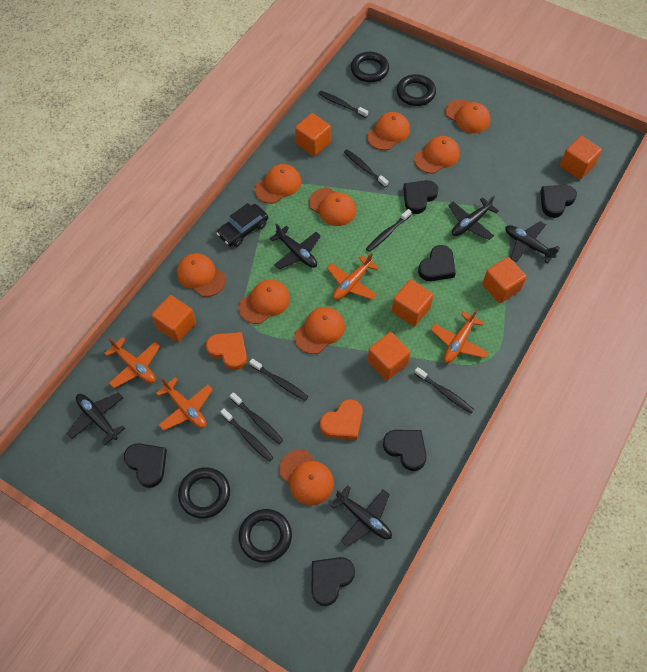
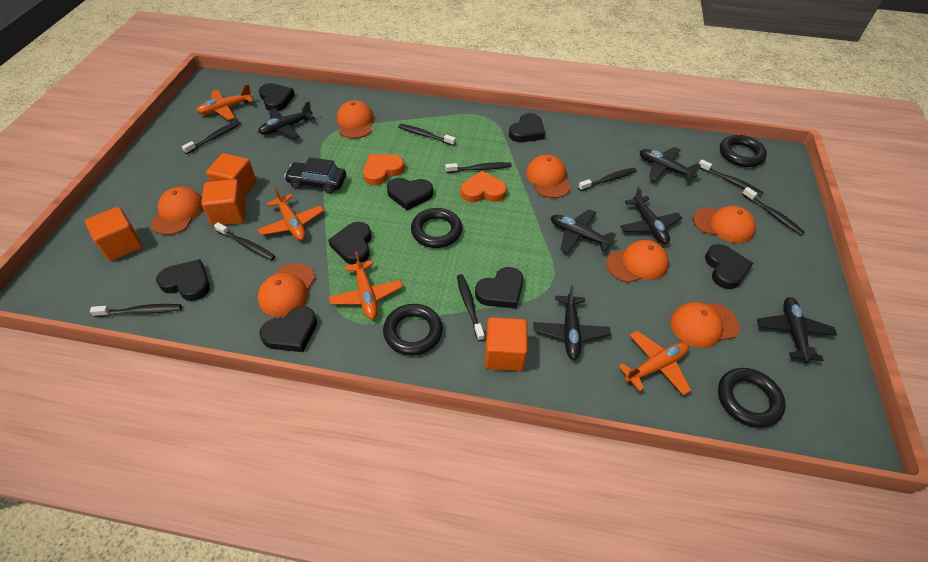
black heart: [124,443,167,488] [311,557,355,606] [383,430,427,471] [403,180,438,214] [418,245,456,281] [540,185,577,218] = 6 -> [156,259,210,301] [259,83,295,111] [259,306,317,352] [328,222,371,265] [387,178,433,211] [475,267,523,309] [509,113,545,142] [705,244,753,289] = 8
black plane: [67,392,125,446] [270,223,321,269] [330,485,392,547] [448,195,499,240] [505,221,560,263] = 5 -> [258,101,315,139] [534,285,611,360] [551,209,616,253] [620,187,682,244] [639,147,701,181] [757,297,837,363] = 6
black toothbrush: [220,408,274,462] [230,392,283,444] [249,358,308,401] [318,91,368,118] [344,149,389,187] [366,209,412,252] [414,367,474,413] = 7 -> [90,304,181,317] [182,121,241,154] [214,222,275,260] [398,124,456,146] [445,162,512,173] [457,274,484,341] [578,168,637,191] [699,160,764,196] [742,187,805,235] = 9
orange cap: [177,253,226,297] [239,280,290,324] [254,164,301,204] [279,450,334,505] [294,307,345,354] [309,188,356,226] [367,112,410,150] [414,136,460,174] [445,99,490,133] = 9 -> [150,187,203,235] [258,263,315,317] [337,100,374,139] [526,155,571,198] [606,240,669,283] [670,302,740,348] [693,206,756,243] = 7
orange cube: [152,295,196,342] [295,113,331,156] [367,332,411,380] [392,279,434,326] [482,257,527,303] [560,136,602,179] = 6 -> [85,207,143,261] [201,179,246,226] [206,153,257,197] [485,317,528,371] = 4

